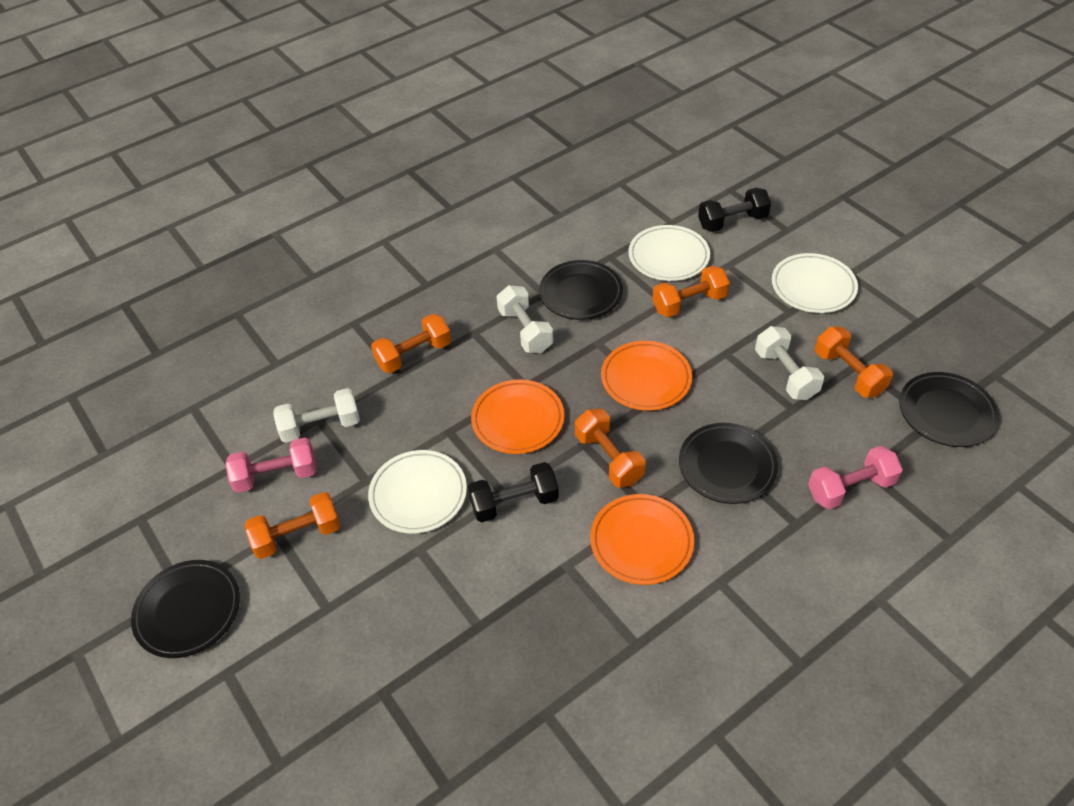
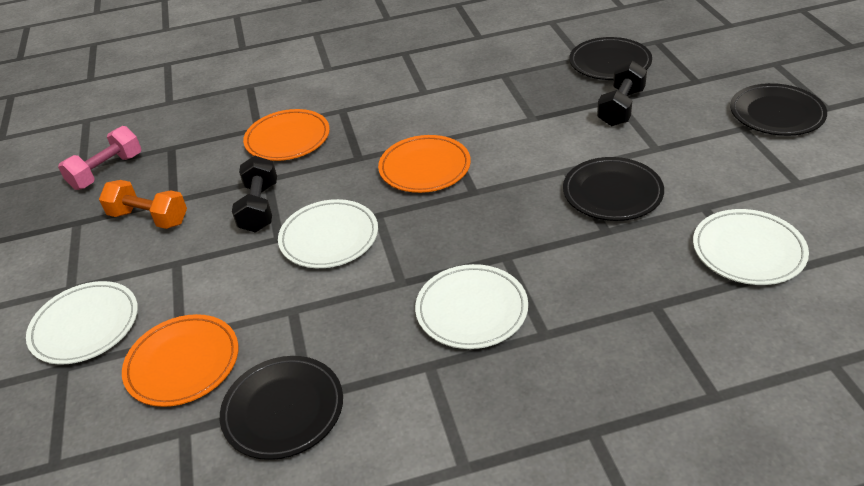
orange dumbbell: [245,492,340,559] [371,314,451,373] [575,409,646,488] [652,266,730,318] [815,327,893,398] = 5 -> [99,180,187,229] = 1
pink dumbbell: [225,437,316,493] [808,446,903,509] = 2 -> [58,126,141,190] = 1
white dumbbell: [273,388,360,443] [497,285,554,353] [755,326,824,400] = 3 -> none = 0
white plate: [368,450,467,534] [629,225,710,281] [772,253,858,313] = 3 -> [26,281,138,365] [278,199,378,268] [415,264,528,349] [693,209,809,285] = 4

